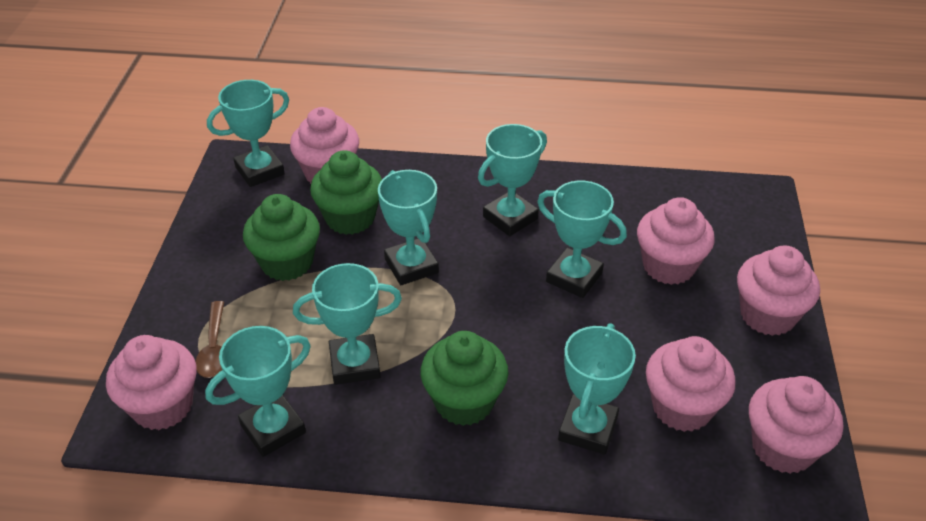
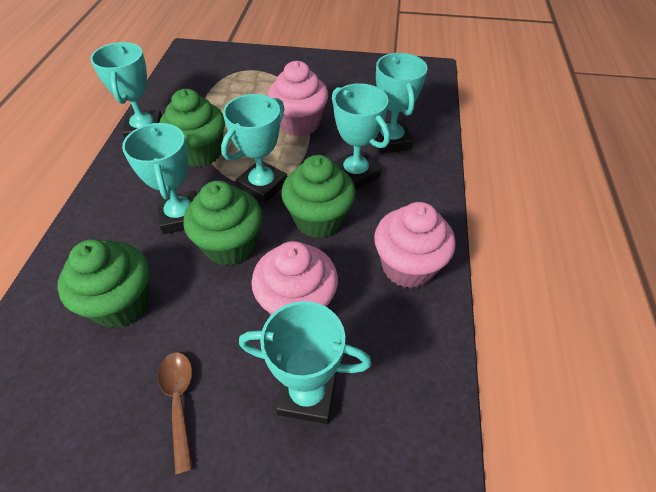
green cupcake: [243,194,320,281] [310,150,382,235] [421,331,508,426] = 3 -> [57,239,150,328] [159,89,225,167] [183,181,262,266] [281,155,356,239] = 4
pink cupcake: [106,335,196,430] [290,107,359,184] [637,197,715,285] [646,336,736,432] [737,246,820,336] [749,376,843,474] = 6 -> [251,241,338,315] [268,61,328,137] [374,202,456,288] = 3
turquoise trophy: [205,326,311,457] [207,80,289,187] [293,263,402,385] [378,170,439,285] [478,124,547,236] [537,181,627,298] [558,323,636,455] = 7 -> [90,42,162,138] [122,123,197,234] [221,94,287,204] [239,301,371,424] [332,83,390,190] [375,53,427,154] = 6

